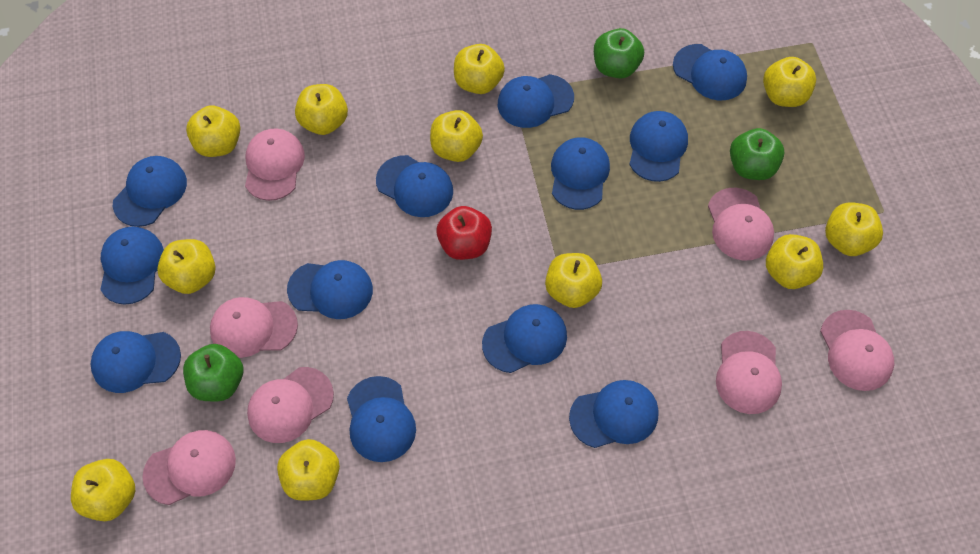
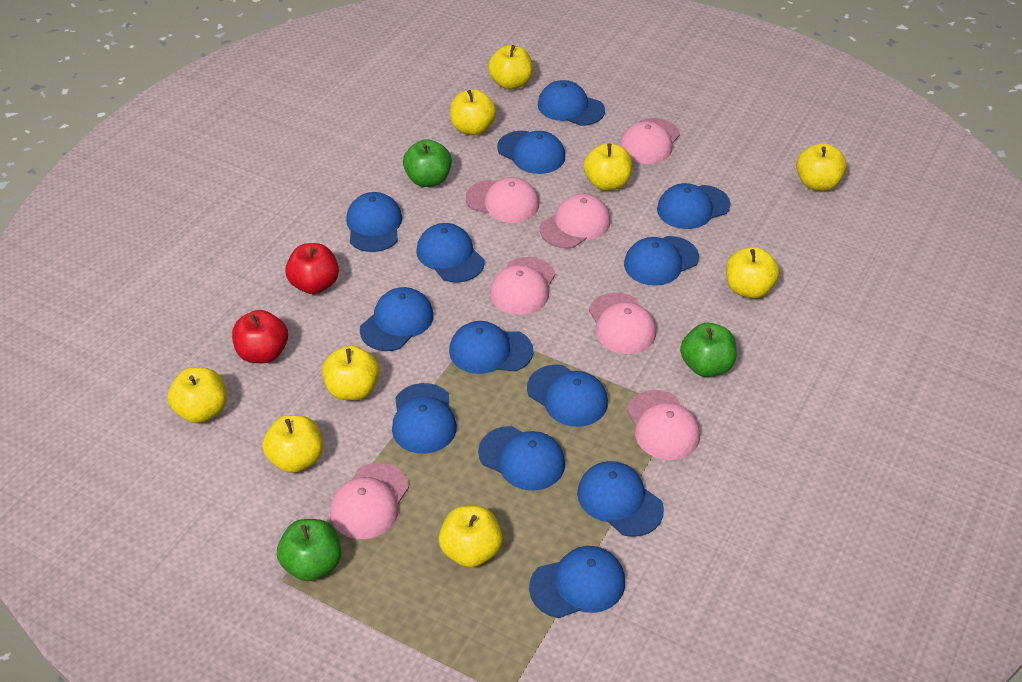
blue cap: [90,331,181,393] [100,226,164,305] [113,156,187,227] [287,260,373,319] [347,376,416,462] [376,155,453,217] [482,304,567,373] [498,74,574,128] [551,137,610,210] [569,380,659,448] [629,111,688,182] [673,44,747,100] = 12 -> [346,192,402,252] [360,287,434,351] [392,383,457,454] [416,223,485,283] [449,321,533,374] [478,426,565,491] [497,131,565,174] [527,364,608,427] [529,546,625,618] [538,80,605,126] [577,461,664,537] [624,236,699,286] [657,183,730,229] = 13
red apple: [436,206,492,260] = 1 -> [232,310,288,363] [285,243,339,294] = 2
yellow apple: [71,459,135,521] [157,239,216,294] [186,105,240,157] [277,439,340,501] [295,84,348,135] [430,110,483,162] [454,44,505,94] [545,253,602,308] [763,57,816,107] [766,234,823,289] [825,202,883,256] = 11 -> [167,367,227,423] [262,415,323,473] [322,345,380,400] [439,506,502,568] [450,89,496,136] [488,45,533,90] [584,143,632,191] [726,247,779,298] [796,143,846,191] = 9

